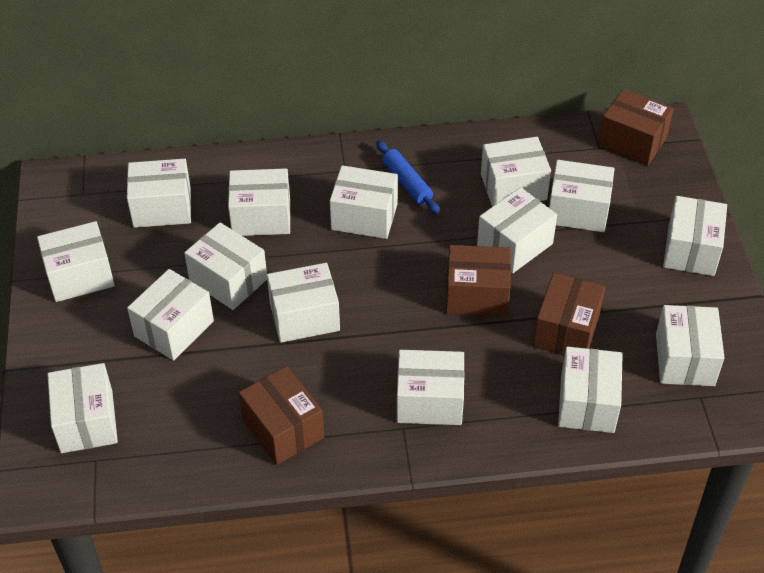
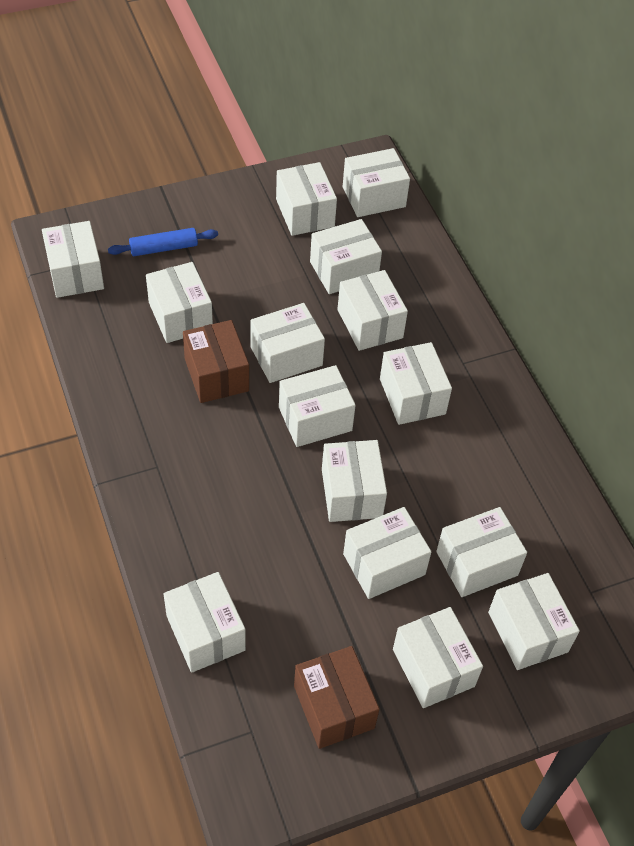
brown box: [239,366,324,465] [446,245,511,317] [533,273,605,355] [598,89,674,166] = 4 -> [183,320,249,403] [294,646,379,749] = 2

